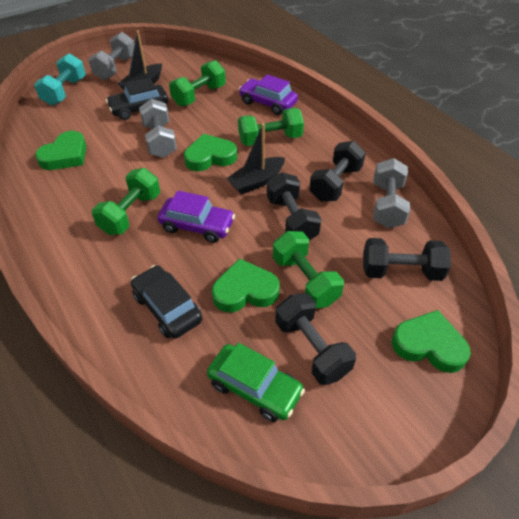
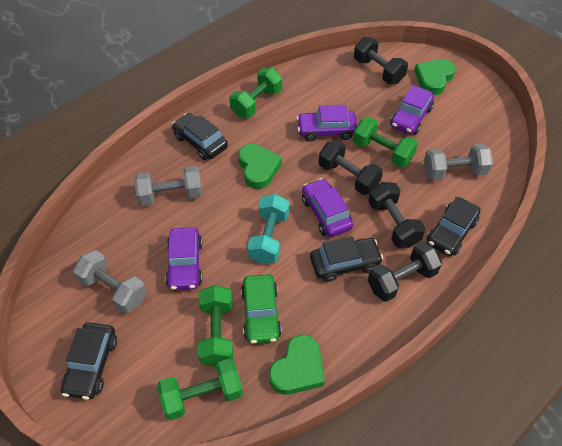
black boat: [118,30,162,90] [227,124,285,194] = 2 -> none = 0
black car: [106,78,168,120] [131,265,202,339] = 2 -> [61,322,117,400] [172,113,228,160] [310,236,383,282] [427,197,481,256] = 4
green heart: [35,131,87,170] [184,134,237,171] [212,258,280,312] [392,310,471,373] = 4 -> [238,144,282,189] [269,335,325,395] [414,59,456,95] = 3
purple car: [157,191,235,243] [239,74,298,115] = 2 -> [165,227,203,290] [297,105,357,141] [302,178,353,237] [390,85,434,135] = 4

